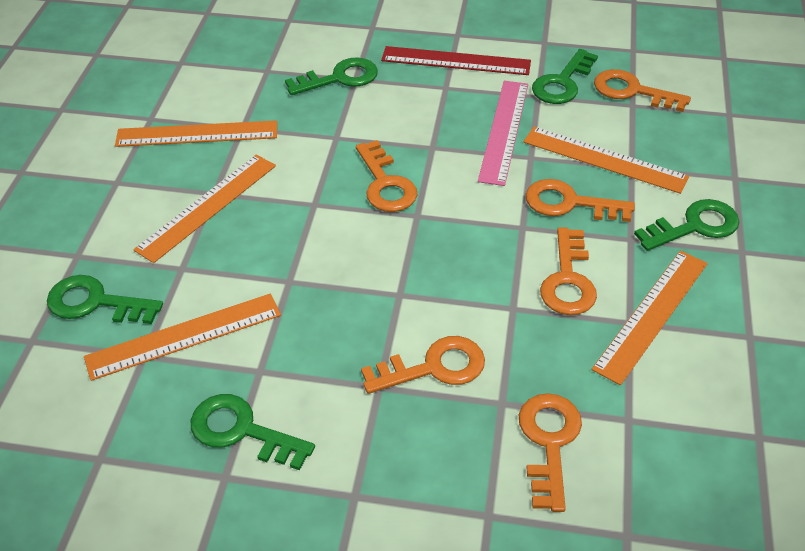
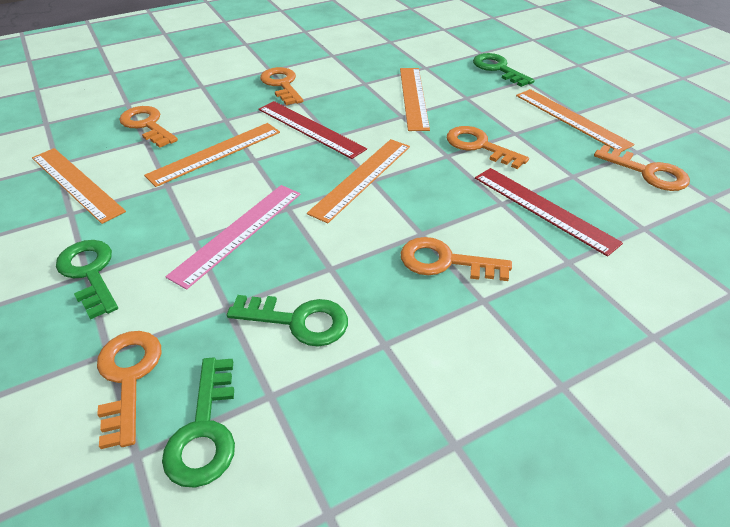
green key: [47,275,163,324] [191,394,315,471] [285,57,378,95] [532,49,598,104] [634,199,740,251] = 5 -> [56,240,118,320] [162,357,235,488] [227,295,348,347] [473,53,535,87] = 4
red ruler: [381,46,531,75] = 1 -> [259,101,367,159] [475,168,623,257] = 2

